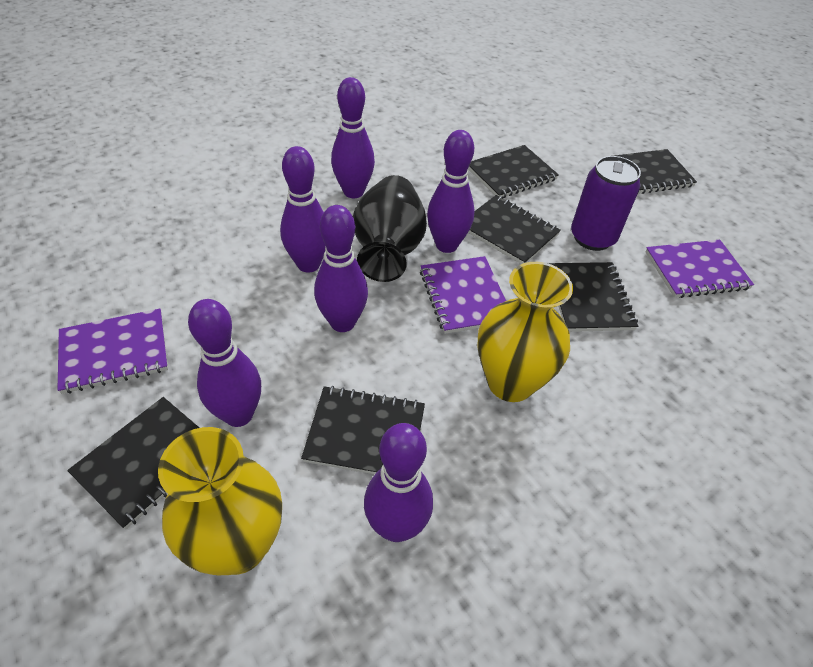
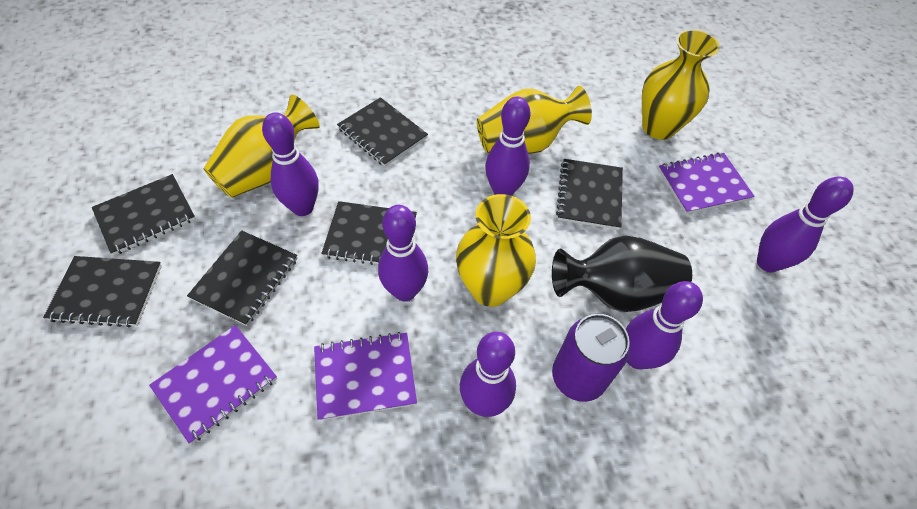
yellow vase: [158,427,282,575] [477,262,573,402] = 2 -> [204,95,320,198] [456,194,536,307] [477,86,592,154] [642,29,720,140] = 4

